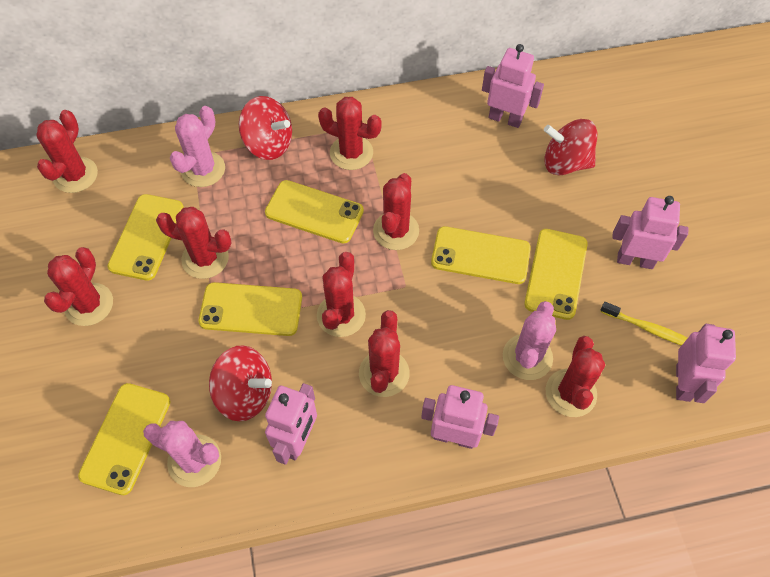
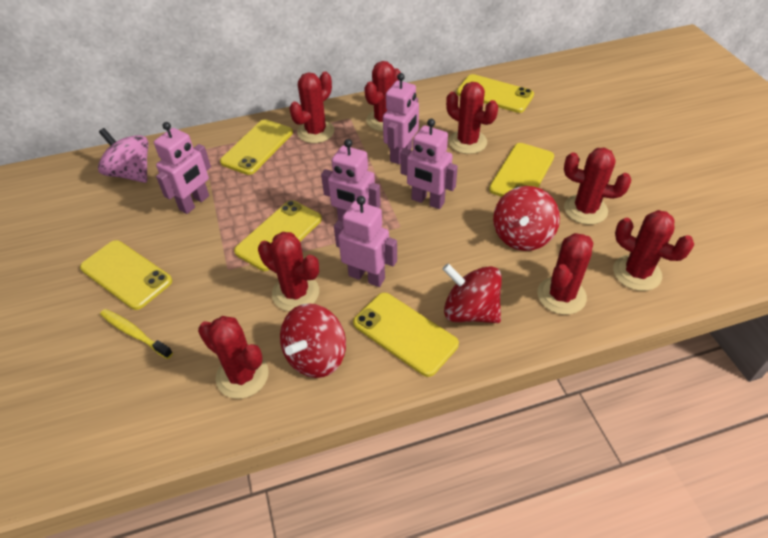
pink cactus: [143,421,221,487] [170,106,225,187] [503,301,556,380] = 3 -> none = 0
pink spinning top: none = 0 -> [98,128,149,183] = 1

